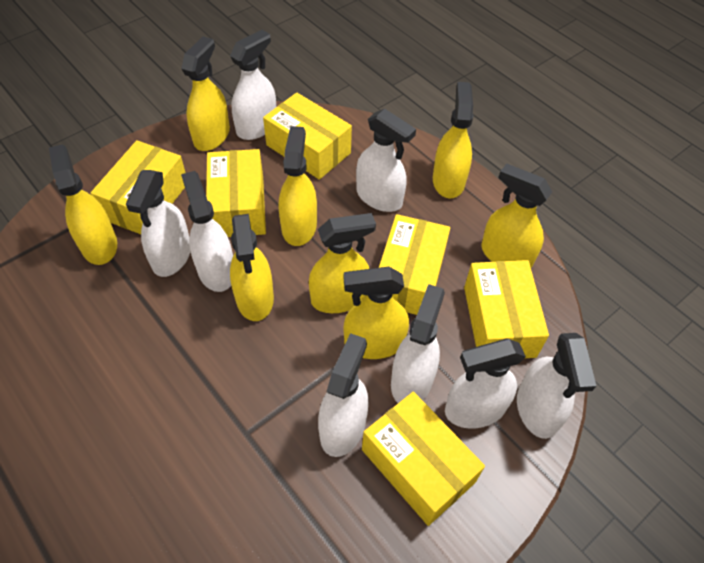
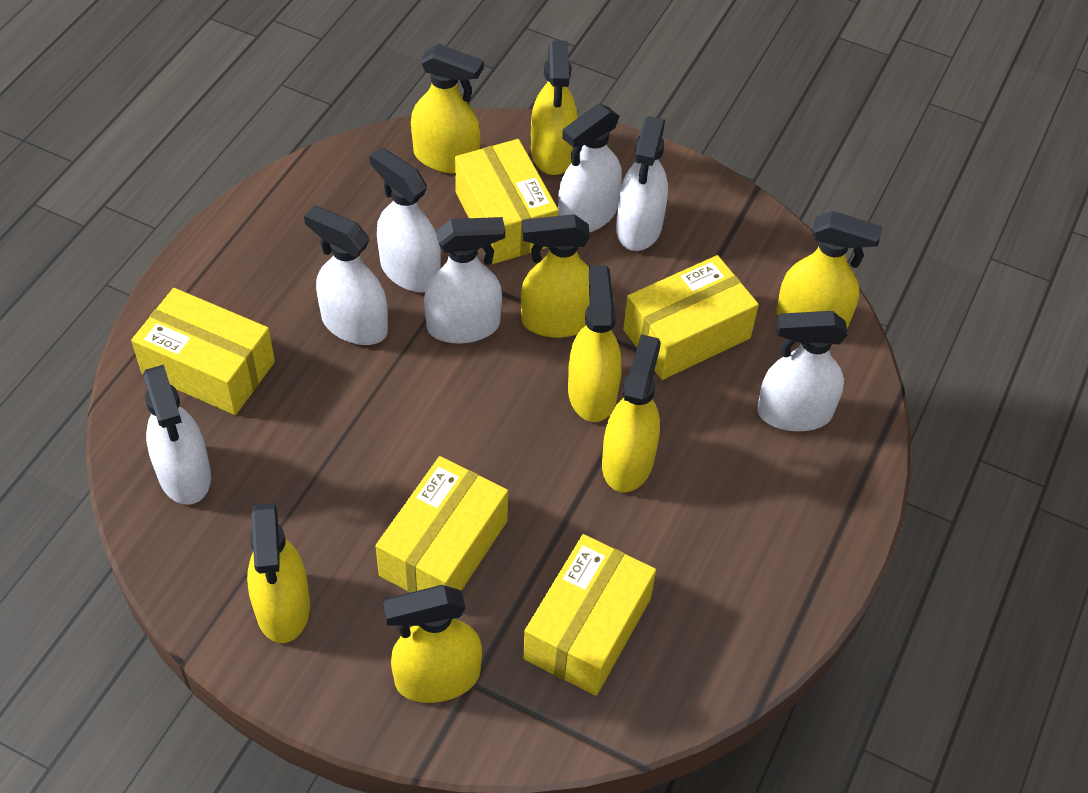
white spray bottle: [126,170,191,277] [181,171,233,292] [230,30,276,140] [318,333,369,457] [356,109,416,212] [391,284,445,403] [445,338,526,429] [517,333,596,439] = 8 -> [143,365,211,505] [304,205,388,345] [370,147,441,292] [424,217,505,344] [558,103,622,232] [616,116,668,251] [757,311,848,431] = 7
yellow box: [90,140,185,234] [206,149,266,237] [263,92,352,180] [362,392,485,526] [379,214,450,315] [464,260,549,358] = 6 -> [131,288,275,415] [376,456,508,593] [455,139,559,264] [523,534,656,696] [623,255,759,380] = 5

